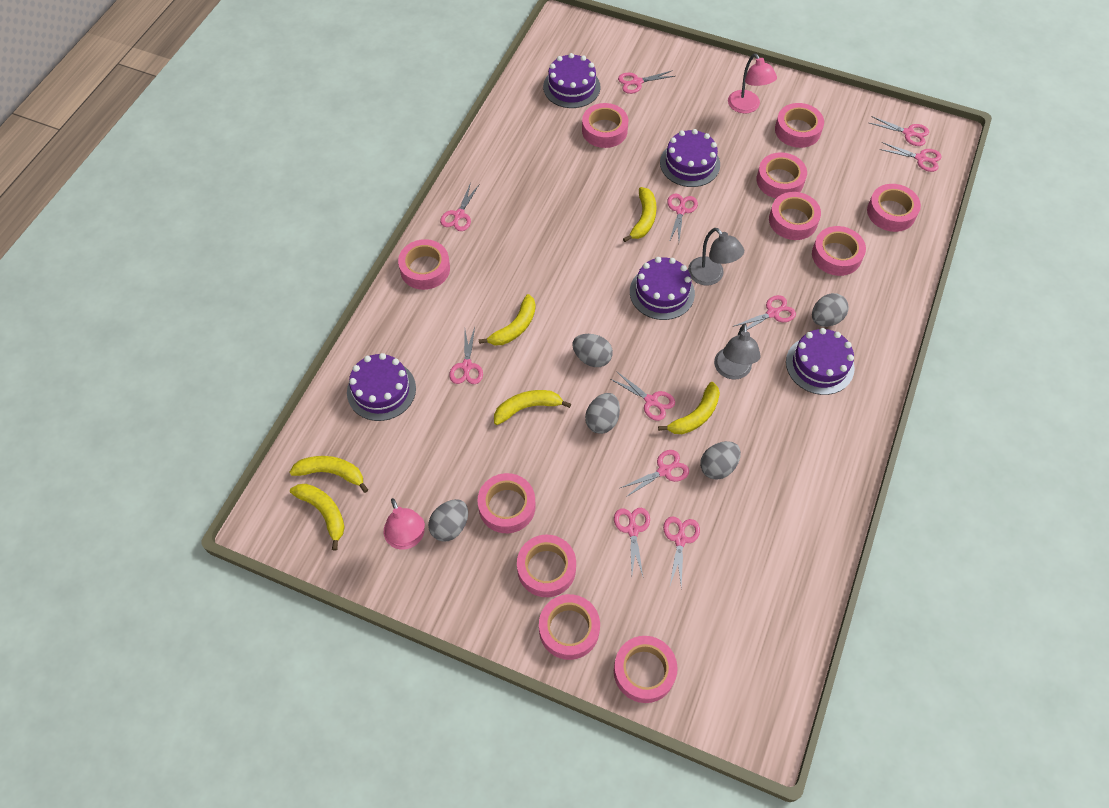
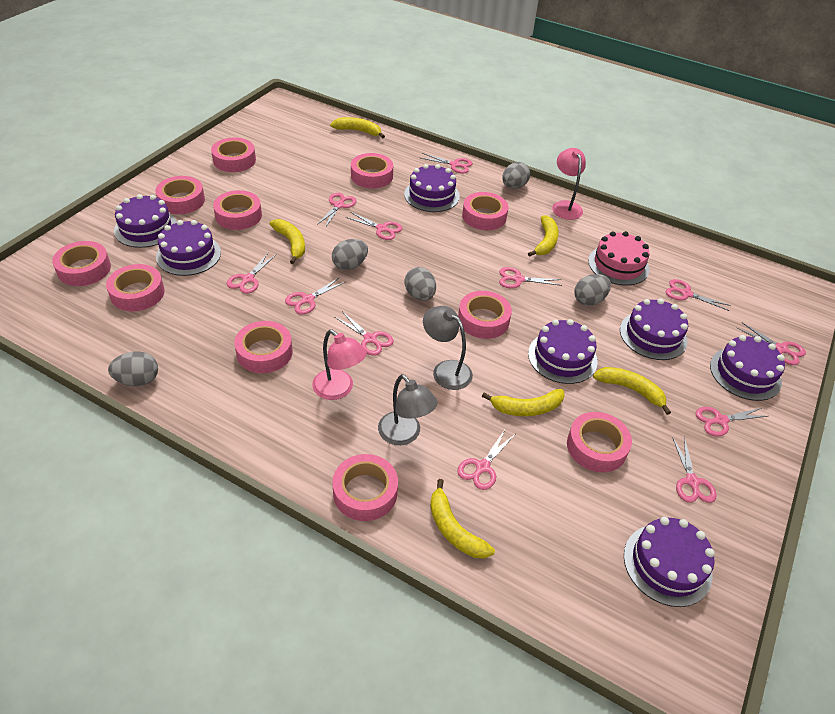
pink cake: none = 0 -> [588,231,650,285] = 1
pink scissors: [440,182,479,231] [449,327,483,384] [611,371,675,421] [614,508,650,576] [618,70,675,94] [620,450,689,498] [663,516,700,588] [667,193,698,242] [732,295,796,330] [869,116,929,146] [879,142,942,172] = 11 -> [227,253,276,294] [285,277,345,314] [317,193,357,228] [335,311,394,356] [345,212,402,240] [421,153,473,173] [457,430,514,490] [499,267,562,288] [666,279,731,311] [672,437,717,503] [695,407,767,437] [737,322,806,365] = 12
purple cake: [347,353,416,421] [543,53,600,108] [630,257,695,320] [660,129,720,187] [786,328,855,395] = 5 -> [114,194,177,248] [156,220,221,276] [404,164,460,212] [528,319,598,384] [620,298,688,360] [624,517,715,607] [710,335,785,401] = 7

